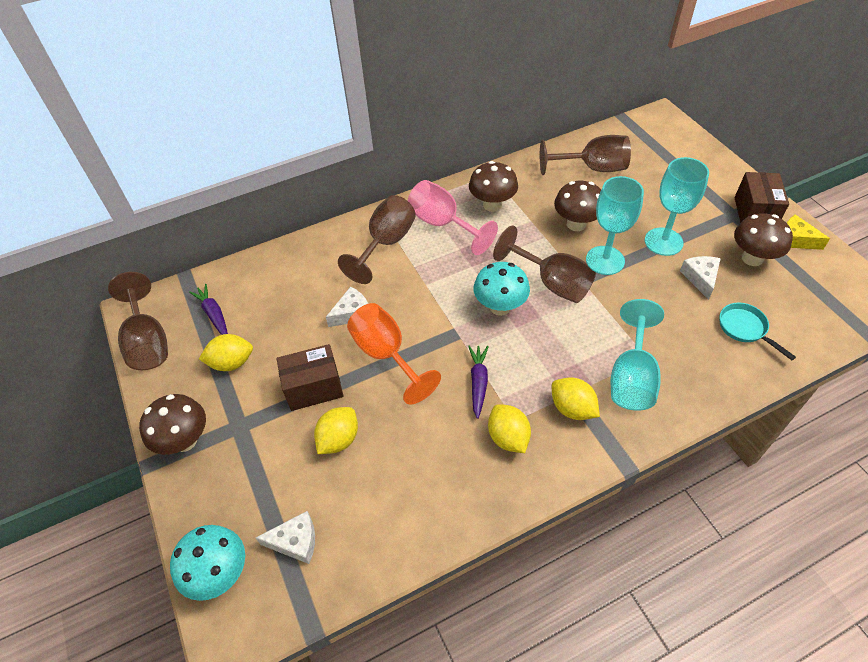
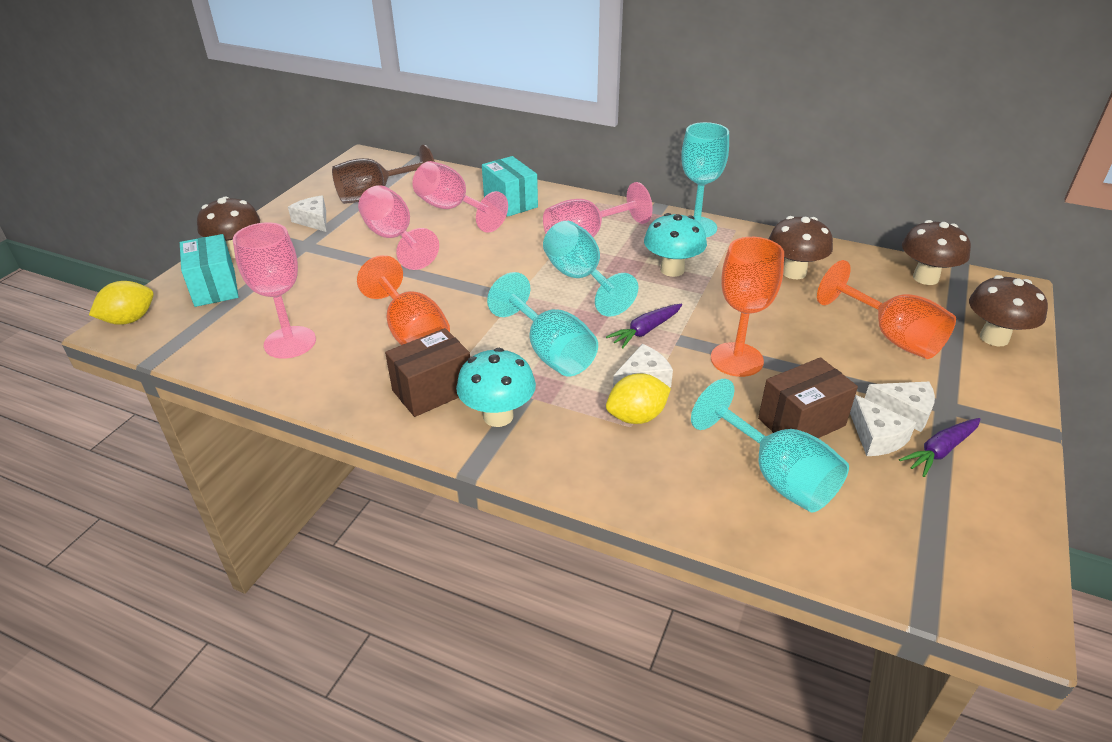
brown goblet: [108,272,168,370] [338,195,416,284] [493,226,596,303] [540,135,631,175] = 4 -> [332,144,435,204] = 1
orange goblet: [347,303,441,405] = 1 -> [357,255,450,345] [711,237,784,377] [817,260,956,359] = 3
pink goblet: [408,180,498,255] = 1 -> [233,222,316,358] [358,185,439,270] [412,161,508,233] [543,182,653,237] = 4
turquoise box: none = 0 -> [180,234,239,307] [482,156,538,217] = 2
turquoise goblet: [586,176,644,275] [611,299,664,411] [645,157,709,256] = 3 -> [487,272,598,376] [543,221,638,317] [681,122,729,238] [691,379,849,513] = 4
turquoise pan: [720,303,796,360] = 1 -> none = 0
white cheese: [256,511,315,564] [326,287,368,327] [680,256,721,300] = 3 -> [288,196,327,232] [613,344,673,387] [850,395,916,456] [864,382,935,432] = 4
yellow cheese: [787,215,830,250] = 1 -> none = 0
yellow lemon: [199,334,253,371] [314,407,358,454] [488,404,531,453] [552,377,600,420] = 4 -> [89,281,154,325] [606,373,671,424] = 2

